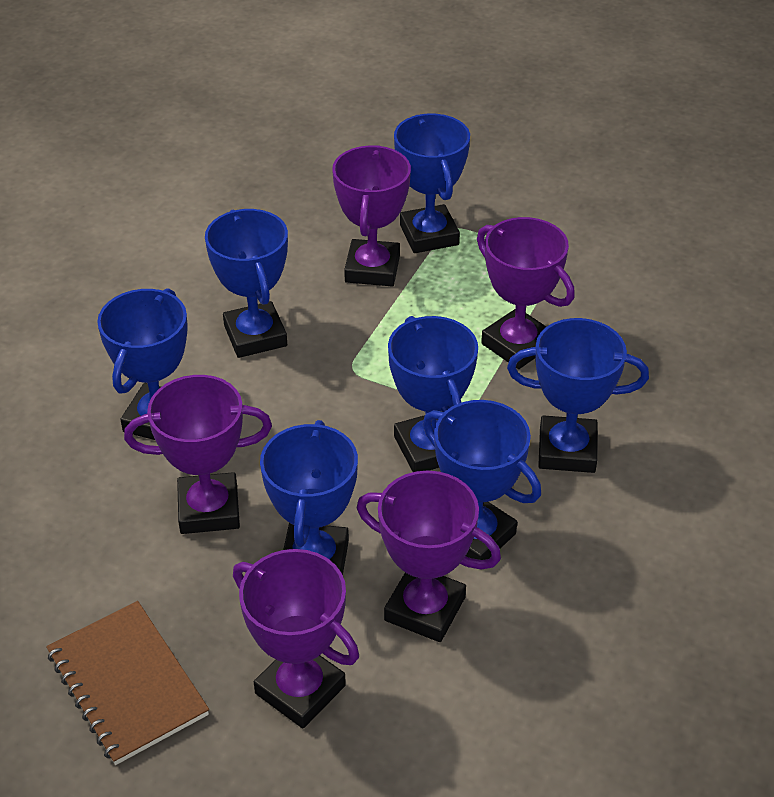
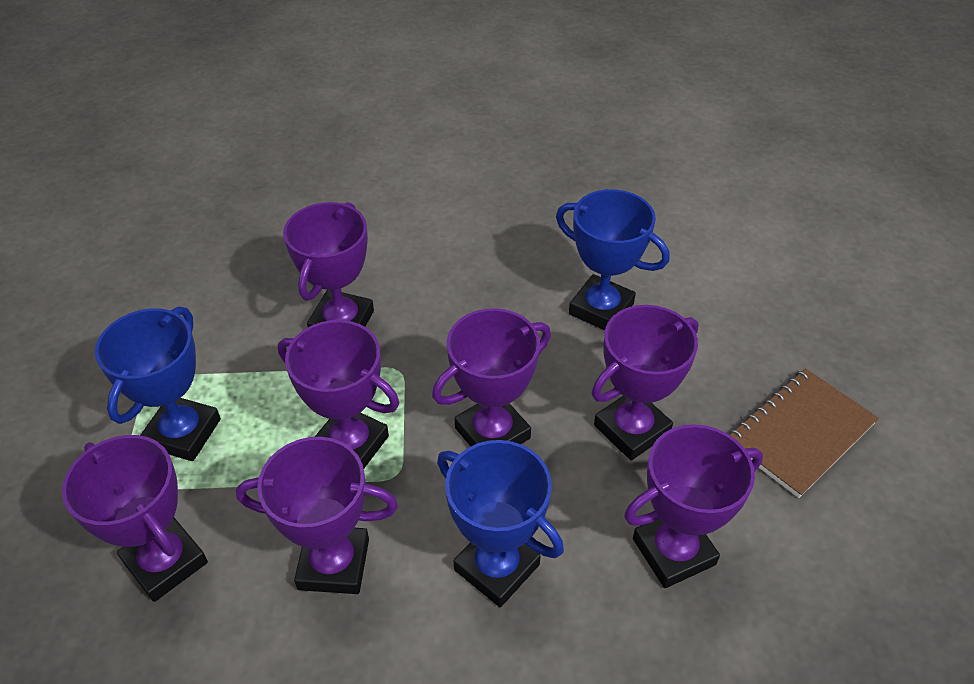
blue trophy: [97,288,188,440] [205,209,288,358] [260,420,358,575] [388,316,478,472] [394,113,470,253] [423,400,541,560] [507,318,649,473] = 7 -> [95,306,221,461] [437,440,564,607] [556,189,670,330] = 3
purple trophy: [124,375,272,534] [233,549,359,728] [332,145,411,286] [357,471,501,642] [477,217,575,369] = 5 -> [62,435,208,602] [236,437,398,594] [278,320,399,468] [283,202,374,327] [432,308,551,446] [592,305,699,461] [624,424,763,588] = 7

